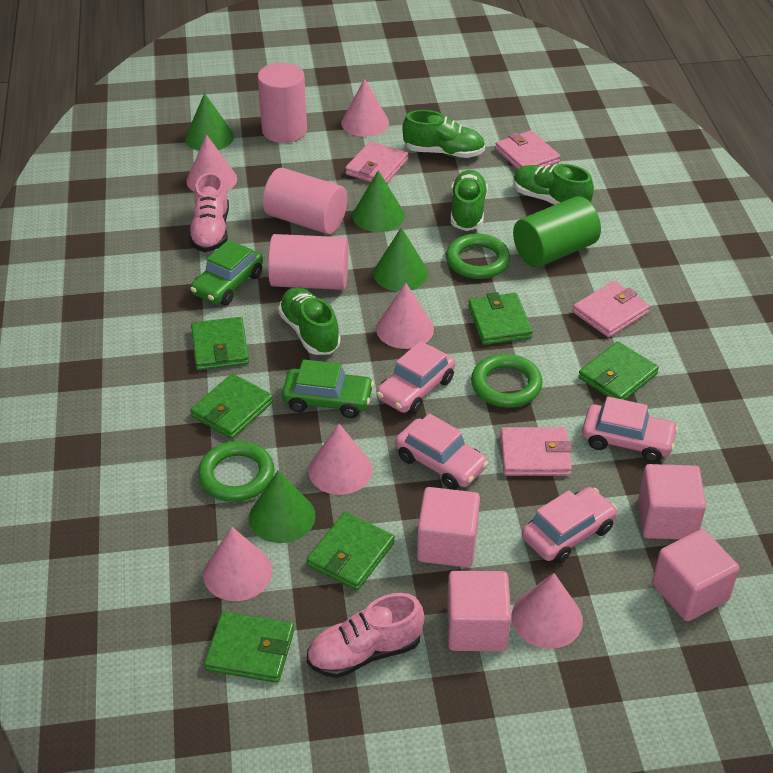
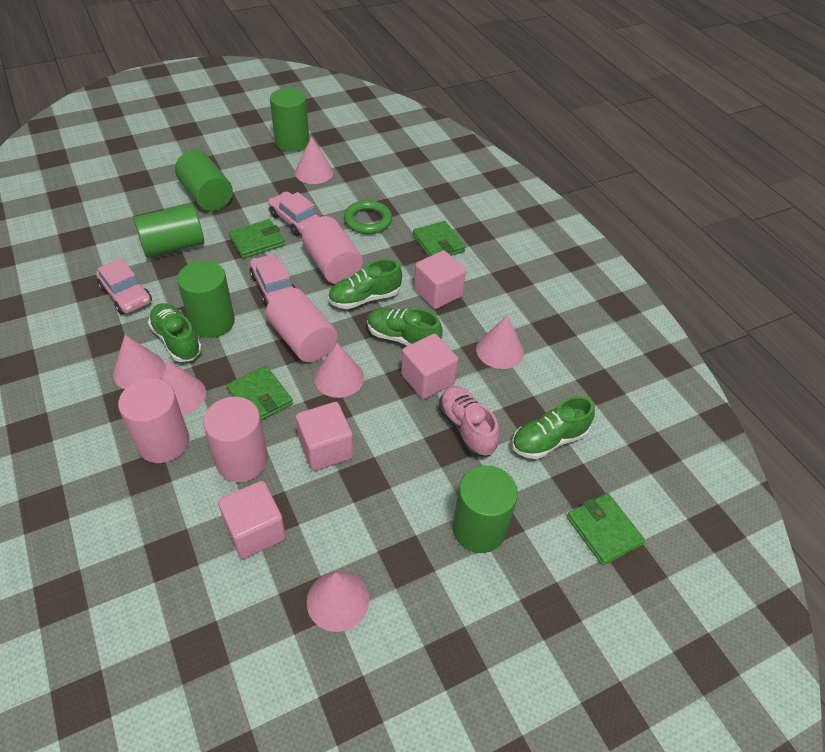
green car: [190,240,263,305] [282,359,374,418] = 2 -> none = 0
green cone: [185,93,234,151] [249,470,315,543] [352,170,405,232] [373,227,428,292] = 4 -> none = 0
green cylinder: [513,196,601,268] = 1 -> [133,204,204,258] [175,150,233,211] [177,261,235,338] [270,88,309,152] [452,465,518,553] = 5
green ring: [198,441,274,502] [446,233,510,279] [471,354,542,408] = 3 -> [344,200,392,234] = 1
green wallet: [191,317,249,370] [191,373,273,439] [204,611,294,683] [307,512,395,590] [468,292,533,345] [578,342,659,400] = 6 -> [227,366,293,421] [229,219,285,259] [413,221,465,257] [567,493,645,566] = 4
pink car: [376,341,455,414] [395,413,488,490] [522,487,617,564] [582,396,678,462] = 4 -> [96,258,152,314] [250,254,296,306] [268,192,320,236] = 3
pink cylinder: [258,63,307,143] [263,168,347,234] [268,234,348,290] = 3 -> [118,378,189,463] [203,397,268,482] [266,288,338,362] [302,216,363,284] = 4
pink shoe: [189,172,229,252] [307,593,424,678] = 2 -> [439,386,499,457] = 1
pink wallet: [345,141,408,183] [495,130,560,169] [500,427,572,476] [573,281,650,338] = 4 -> none = 0

